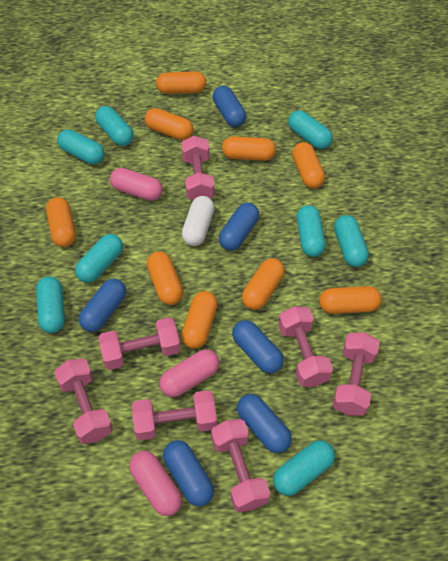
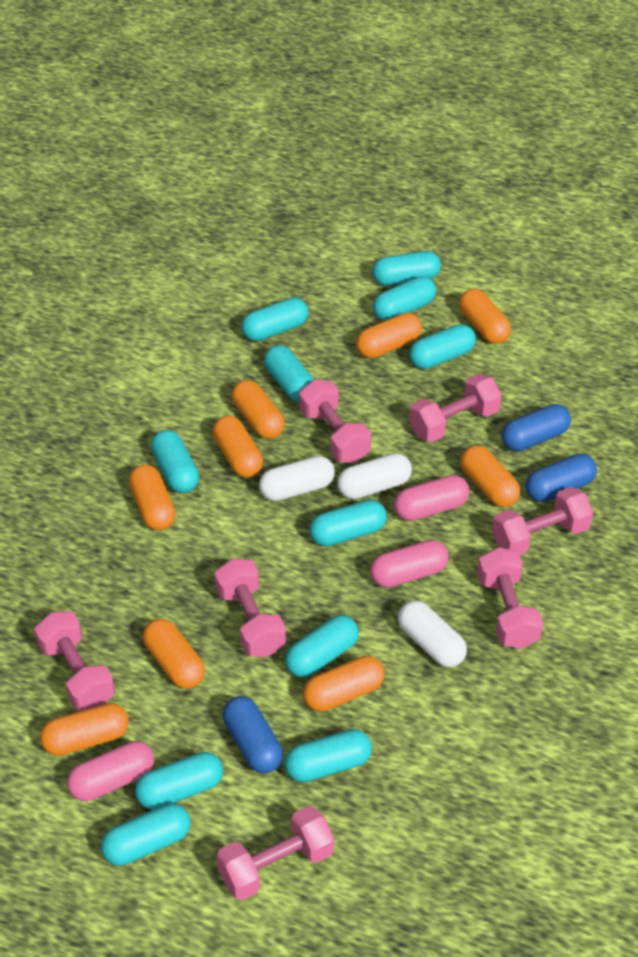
blue capsule: [79,279,126,332] [163,440,214,506] [213,86,246,127] [219,203,259,251] [232,320,284,374] [237,394,292,453] = 6 -> [223,696,283,773] [501,404,571,451] [525,454,597,502] = 3
turquoise capsule: [36,276,65,333] [57,129,105,165] [75,234,123,283] [95,106,134,146] [273,440,335,496] [288,110,333,149] [296,205,326,257] [334,215,369,267] = 8 -> [101,803,190,866] [135,752,223,809] [151,430,199,493] [241,297,308,341] [264,345,314,402] [284,729,372,783] [285,615,359,678] [309,500,387,546] [372,251,441,286] [373,276,436,321] [409,324,476,369] = 11
white capsule: [182,196,214,246] = 1 -> [259,456,335,501] [337,453,412,499] [398,600,467,667] = 3

